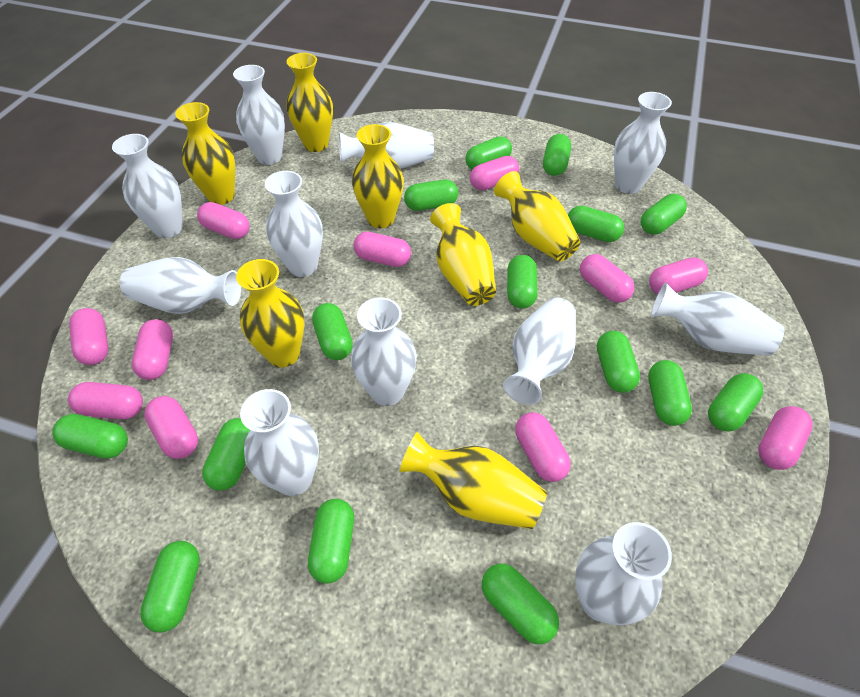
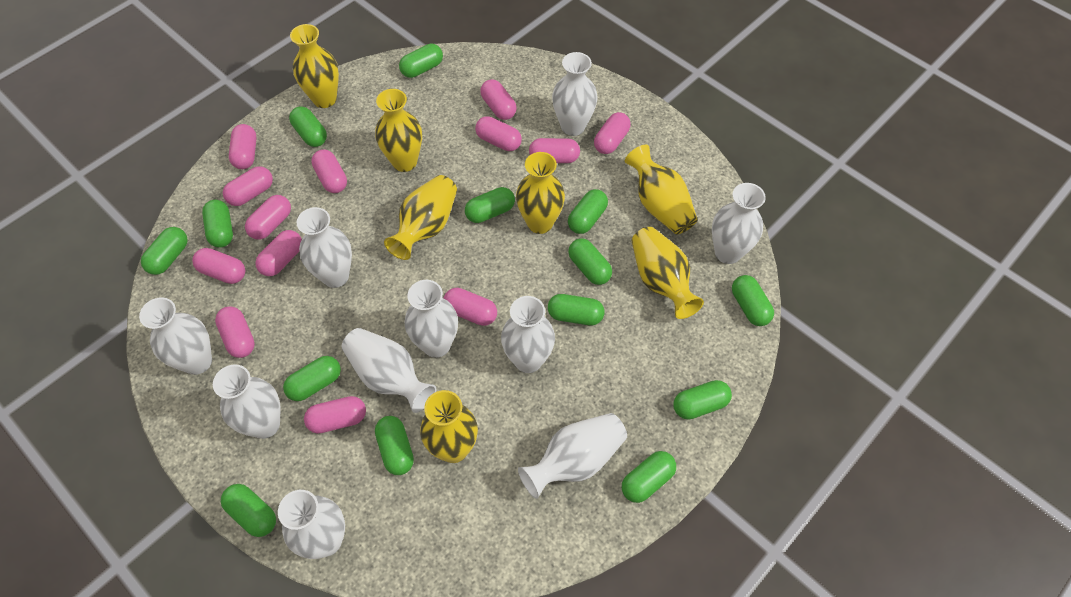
green capsule: [52,414,128,458] [140,541,200,632] [202,418,250,491] [308,499,354,584] [312,303,353,360] [404,179,458,211] [465,136,512,170] [482,564,559,644] [507,255,538,309] [543,134,571,176] [568,206,624,242] [597,331,640,393] [641,194,687,235] [648,360,692,426] [708,373,763,432] = 15 -> [141,227,188,275] [202,200,233,248] [221,484,276,537] [283,356,341,401] [289,106,327,147] [375,416,414,475] [399,44,443,78] [465,187,515,223] [548,294,604,325] [568,189,608,234] [568,238,612,285] [622,451,676,503] [673,380,732,419] [732,275,774,326] = 14
pink capsule: [68,382,143,419] [69,308,108,365] [132,319,173,380] [144,396,198,459] [197,202,250,239] [353,232,411,267] [470,156,519,191] [515,412,571,482] [580,254,634,303] [649,257,708,294] [758,406,813,470] = 11 -> [192,248,245,284] [215,306,255,358] [223,166,273,206] [229,124,257,169] [245,195,291,240] [255,230,302,276] [304,396,366,434] [311,149,347,193] [444,288,497,326] [475,116,522,151] [480,79,517,120] [529,138,580,163] [594,112,631,154] = 13
white vase: [112,134,183,238] [120,257,241,314] [233,65,285,165] [240,389,319,496] [265,171,323,277] [339,122,434,168] [351,297,417,406] [503,298,576,405] [575,522,672,625] [614,92,672,194] [651,283,784,356] = 11 -> [139,297,212,375] [213,364,281,439] [278,490,345,559] [297,207,352,288] [342,328,436,413] [405,280,458,358] [501,296,555,373] [518,413,627,499] [552,52,598,136] [712,183,766,264] = 10

